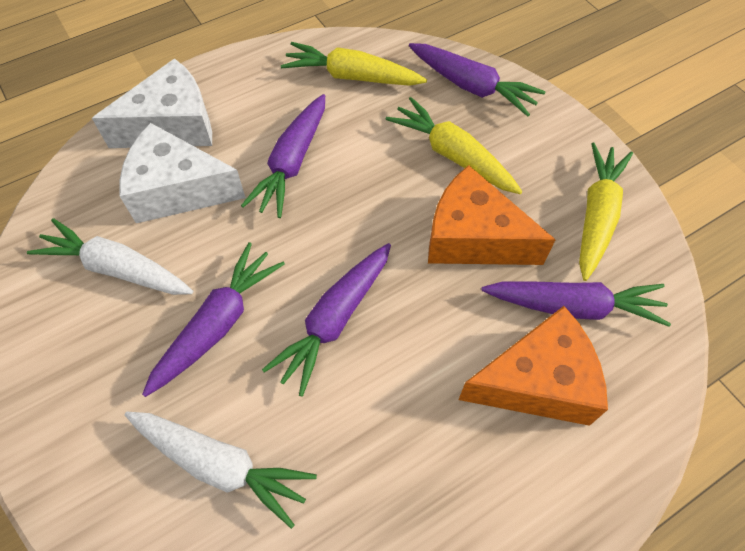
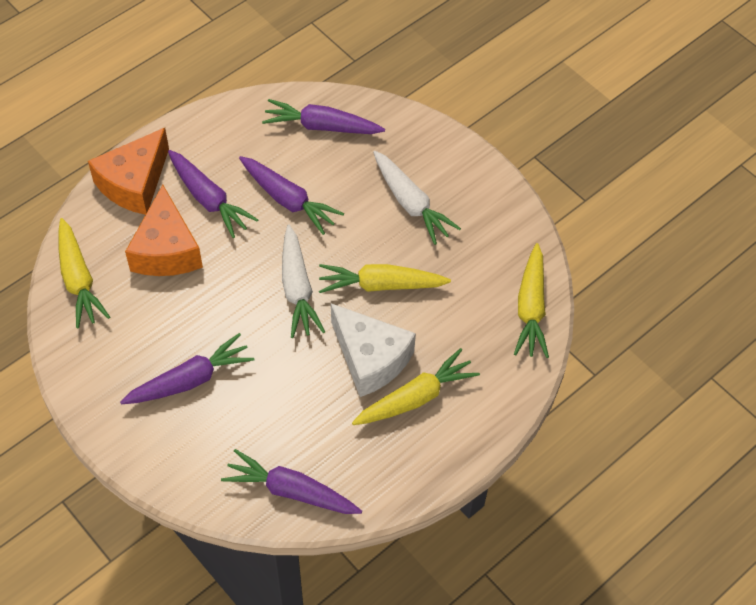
white cheese: [92,58,212,148] [119,123,246,223] = 2 -> [331,303,416,397] = 1
yellow carrot: [281,42,427,86] [386,97,522,194] [579,142,633,281] = 3 -> [59,218,110,328] [319,264,451,293] [352,348,480,425] [514,243,549,358] = 4

